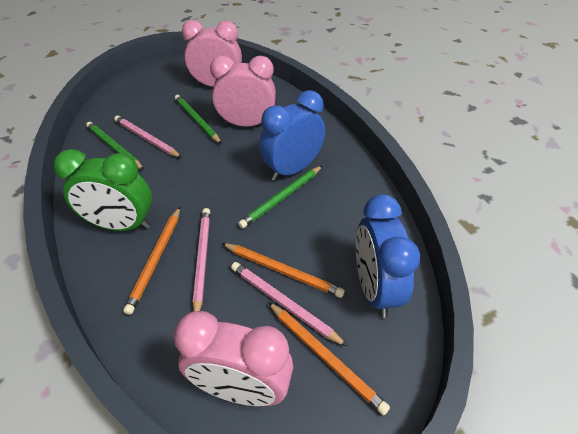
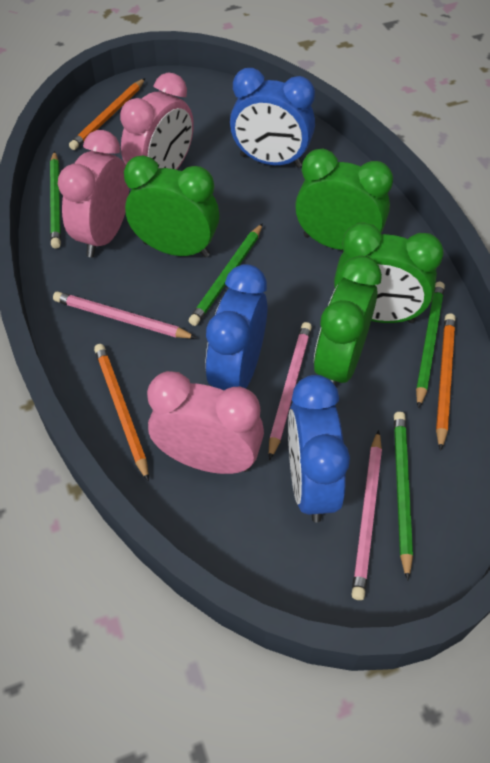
blue clock: [259,90,325,181] [356,194,420,318] = 2 -> [206,264,267,390] [230,68,315,168] [288,375,350,522] = 3
green clock: [54,149,152,231] = 1 -> [124,155,219,258] [295,148,393,250] [314,256,382,385] [334,222,444,323] = 4
green pencil: [86,122,144,170] [175,95,222,144] [238,165,323,228] = 3 -> [50,151,61,249] [189,223,263,326] [394,412,413,581] [416,282,445,409] = 4

